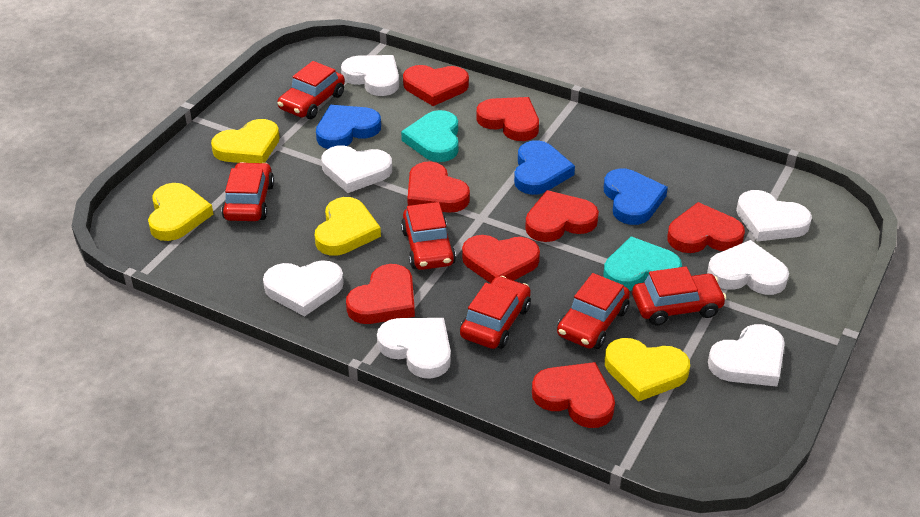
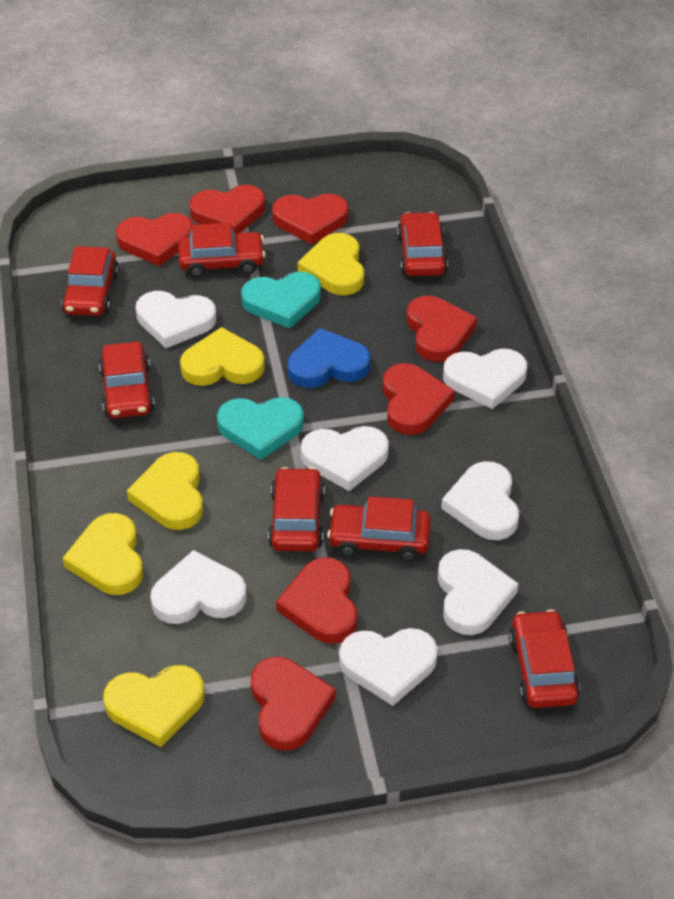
blue heart: [316,105,381,149] [514,140,575,195] [604,168,668,225] = 3 -> [288,328,370,388] = 1
red car: [222,162,274,221] [277,61,345,119] [401,202,456,270] [460,276,531,349] [557,273,630,349] [632,267,727,325] = 6 -> [61,246,119,316] [99,341,155,418] [178,223,265,278] [268,467,325,552] [327,496,431,561] [397,212,448,276] [509,609,580,708] = 7
red heart: [346,264,415,324] [403,65,469,106] [407,161,470,213] [462,235,540,283] [476,97,539,141] [525,190,599,242] [532,362,615,428] [667,202,745,253] = 8 -> [116,213,193,266] [190,185,265,233] [251,657,336,750] [272,194,349,245] [276,557,357,644] [382,363,455,435] [407,296,477,362] = 7
yellow heart: [148,183,214,241] [211,119,280,163] [315,197,381,256] [605,338,690,402] = 4 -> [63,513,143,595] [103,665,205,747] [127,452,203,530] [180,327,265,386] [298,233,364,295] = 5

